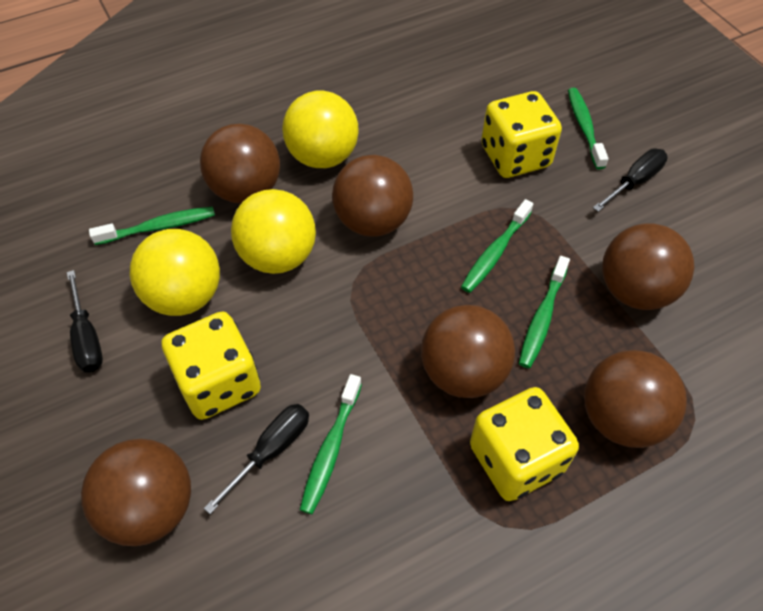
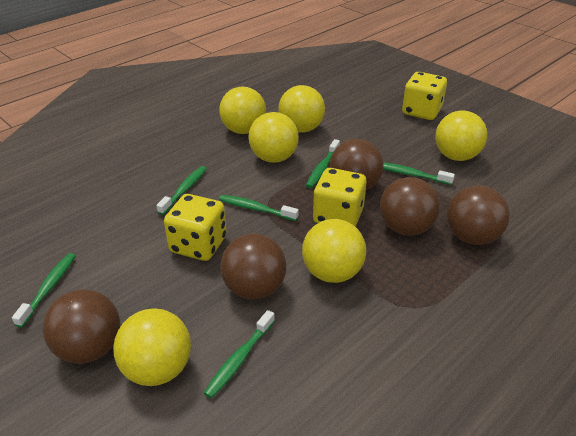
black screwdriver: [67,270,103,373] [204,404,309,514] [593,149,668,212] = 3 -> none = 0
brown ball: [81,439,191,546] [200,124,280,204] [332,155,413,237] [421,305,515,398] [584,350,687,448] [602,223,694,310] = 6 -> [43,289,120,364] [220,233,286,299] [330,139,383,190] [380,177,440,236] [447,186,510,245] = 5
green toothbrush: [89,207,215,245] [300,374,362,514] [461,199,533,293] [519,256,570,368] [568,88,608,170] = 5 -> [12,253,75,328] [156,166,207,215] [204,310,275,399] [219,195,299,221] [306,139,340,188] [383,162,455,185] = 6
yellow ball: [130,229,220,316] [231,189,316,274] [282,91,359,168] = 3 -> [113,308,191,386] [219,87,266,134] [248,112,299,163] [278,85,325,132] [302,219,366,283] [435,110,487,161] = 6

